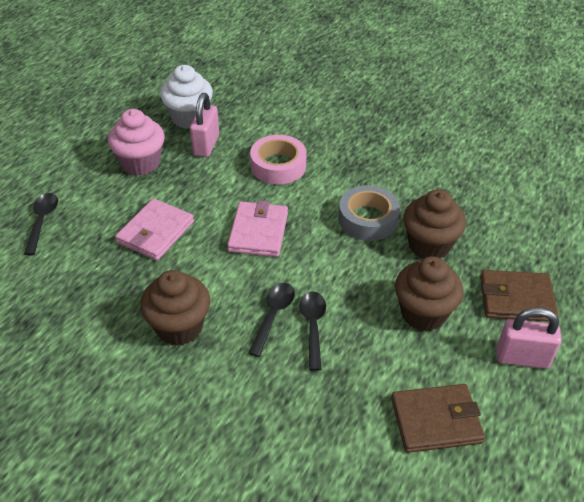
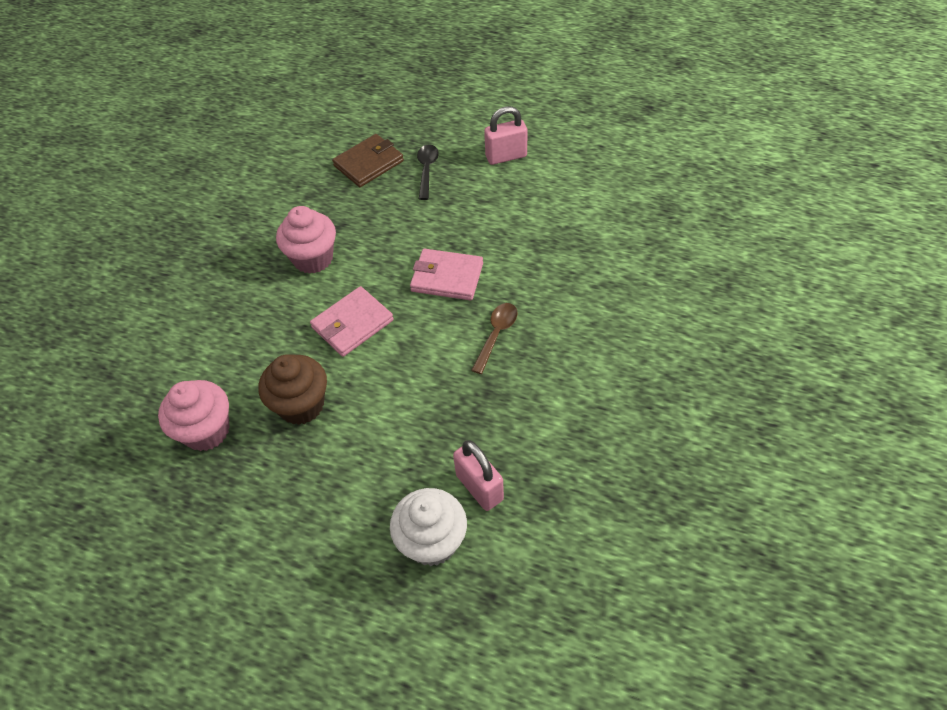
black spoon: [24,193,58,255] [248,283,295,357] [299,291,326,371] = 3 -> [417,144,439,200] = 1
brown cupcake: [140,270,210,346] [395,256,464,331] [403,189,466,259] = 3 -> [258,354,327,425] = 1
brown spoon: none = 0 -> [471,303,517,374] = 1
brown wallet: [391,384,485,453] [480,270,558,322] = 2 -> [332,134,404,187] = 1
grey tape: [338,185,400,241] = 1 -> none = 0
pink cupcake: [108,109,165,176] = 1 -> [158,380,230,451] [276,206,336,274] = 2
pink tape: [250,135,306,184] = 1 -> none = 0

